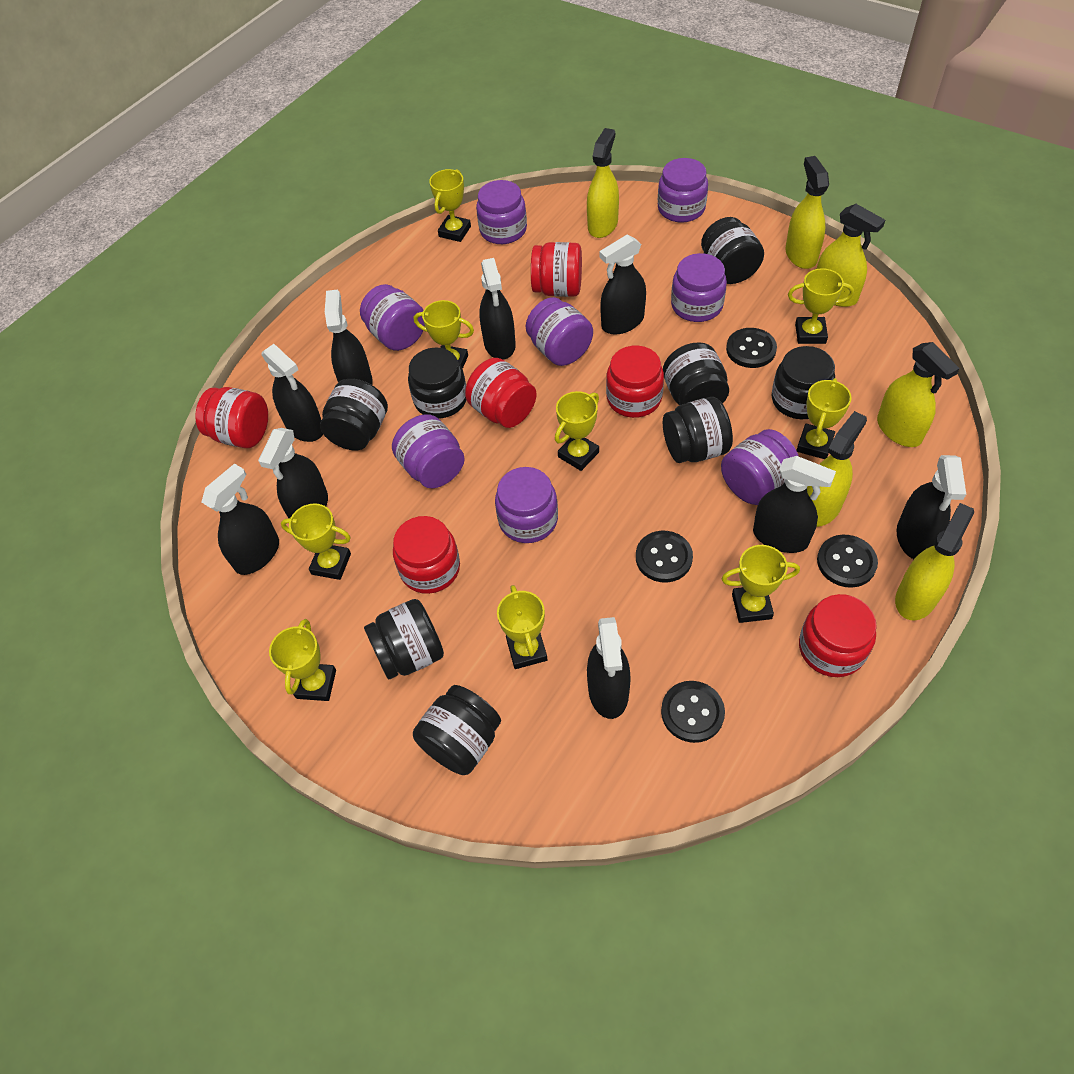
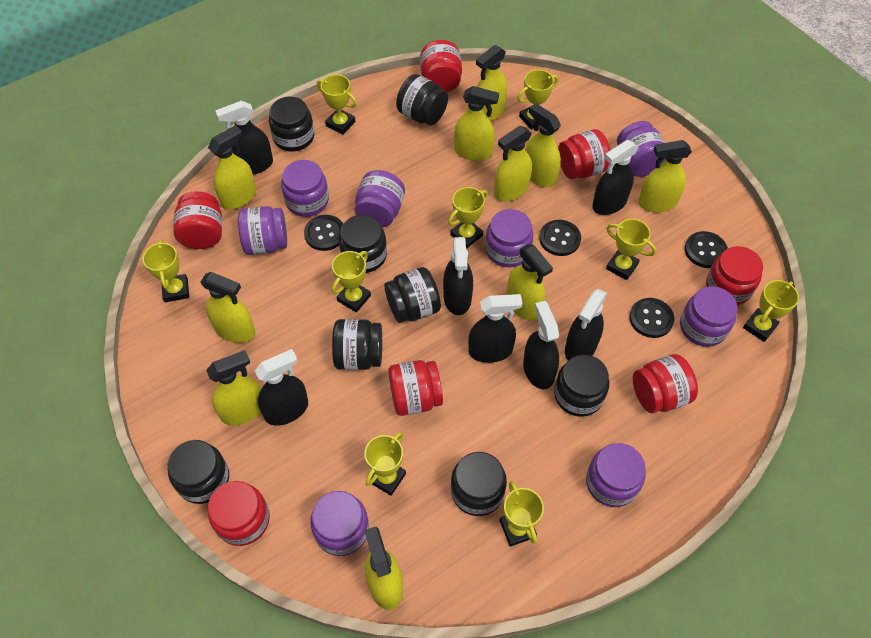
black spray bottle: [201,464,279,575] [258,428,328,518] [262,344,323,442] [325,290,373,385] [479,258,516,360] [587,617,631,719] [600,235,646,335] [753,456,836,553] [897,455,966,559] = 9 -> [215,101,273,175] [255,349,308,426] [443,237,473,315] [468,294,522,363] [523,301,559,389] [565,289,607,360] [592,140,639,215] = 7
red jar: [195,387,268,448] [393,516,460,594] [465,358,537,428] [531,242,582,297] [606,346,664,418] [799,594,877,677] = 6 -> [173,191,222,249] [208,481,270,546] [388,360,443,416] [420,40,462,92] [558,129,611,179] [633,354,698,413] [706,246,763,305] = 7
yellow spray bottle: [587,128,619,238] [785,156,829,269] [807,411,867,527] [817,204,885,307] [877,342,960,447] [895,503,974,620] = 6 -> [201,272,255,343] [206,350,261,425] [208,125,256,209] [364,527,403,610] [454,86,499,161] [476,45,507,121] [494,126,532,201] [507,244,553,321] [525,103,561,187] [638,140,692,212] = 10

